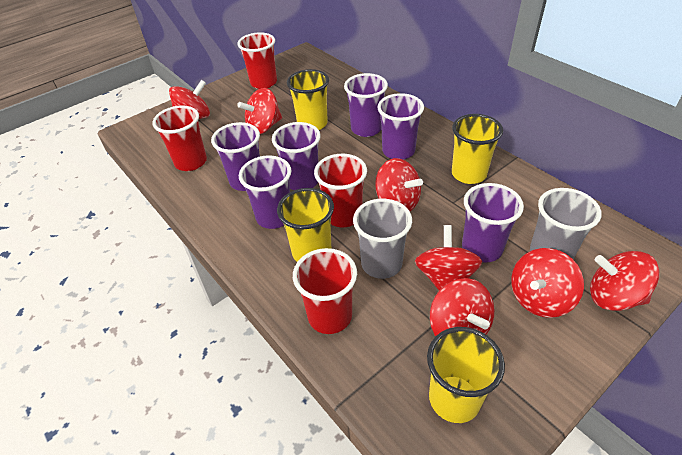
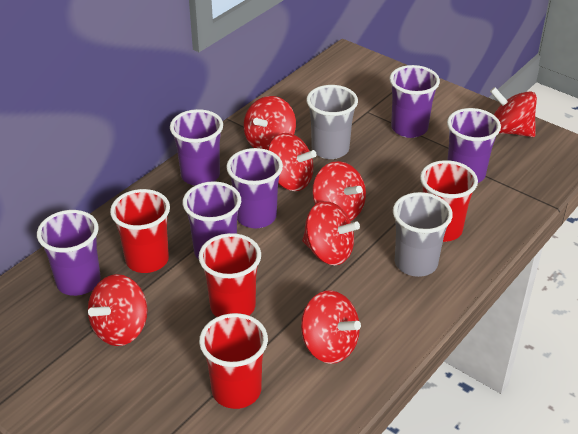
yellow cup: [277,188,334,262] [287,69,329,130] [427,327,505,423] [452,114,503,184] = 4 -> none = 0

